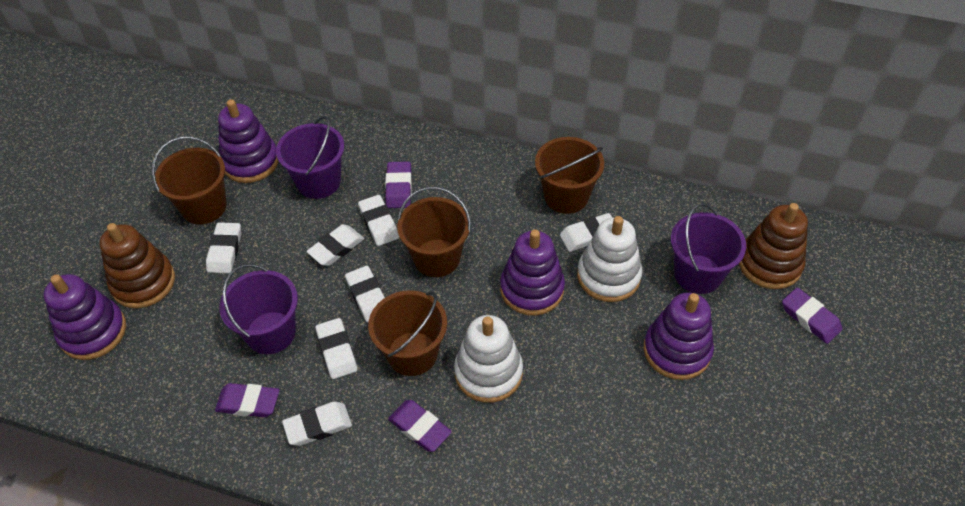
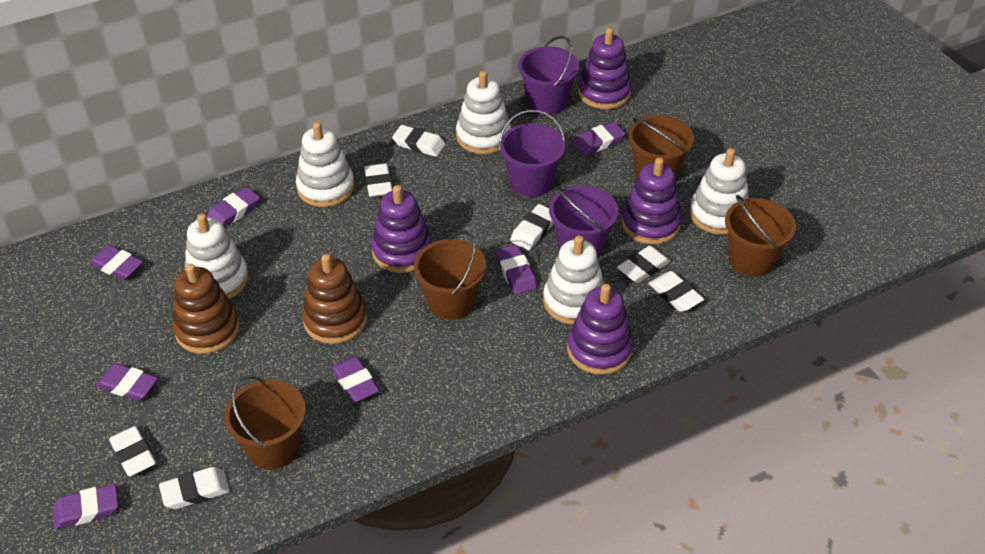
purple eraser: [215,383,279,417] [385,161,412,208] [388,400,452,452] [782,287,842,344] = 4 -> [53,484,118,529] [89,245,143,280] [96,363,158,401] [207,187,260,227] [331,356,379,402] [495,245,537,295] [573,122,625,156] = 7
white stacking toy: [454,315,523,403] [577,216,642,302] = 2 -> [185,214,248,299] [296,122,355,207] [456,71,511,154] [543,236,604,325] [689,148,749,235] = 5

